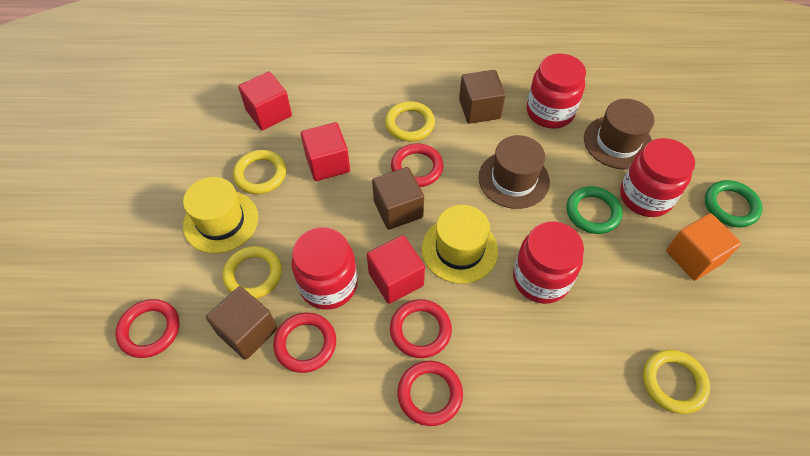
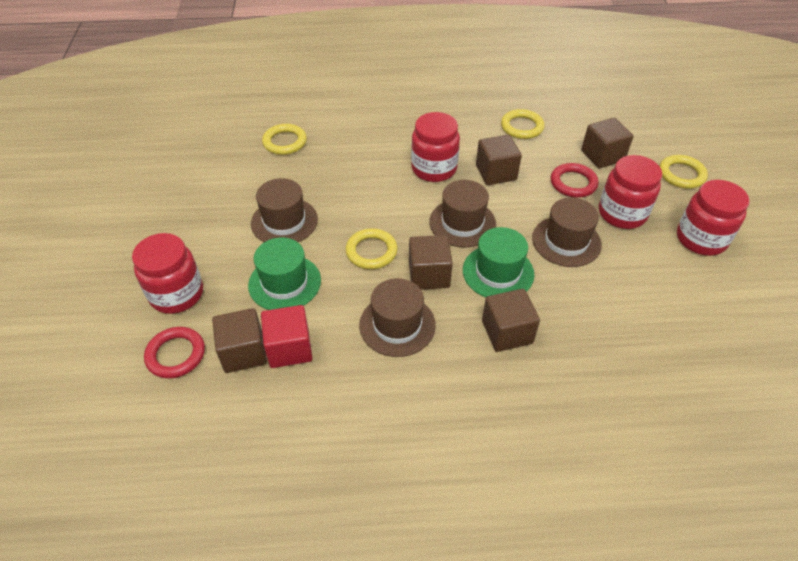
brown cube: [206,286,277,360] [372,167,424,230] [459,70,506,124] = 3 -> [212,308,267,373] [409,235,453,290] [476,135,522,185] [482,289,540,352] [581,118,634,169] = 5
brown hat: [478,135,550,209] [584,99,654,169] = 2 -> [251,178,318,242] [359,278,436,357] [429,180,496,248] [532,197,602,267] = 4
green hat: none = 0 -> [248,237,321,310] [463,227,534,297] = 2
green ring: [567,186,622,234] [705,180,763,227] = 2 -> none = 0
orange cube: [666,213,741,281] = 1 -> none = 0
red cube: [238,72,292,131] [301,122,350,181] [367,235,425,304] = 3 -> [261,305,312,368] = 1
red ring: [115,299,179,358] [273,313,336,373] [390,299,452,358] [391,143,443,187] [397,361,463,426] = 5 -> [144,327,205,379] [551,163,598,198] = 2
yellow hat: [183,177,258,254] [422,205,498,284] = 2 -> none = 0

